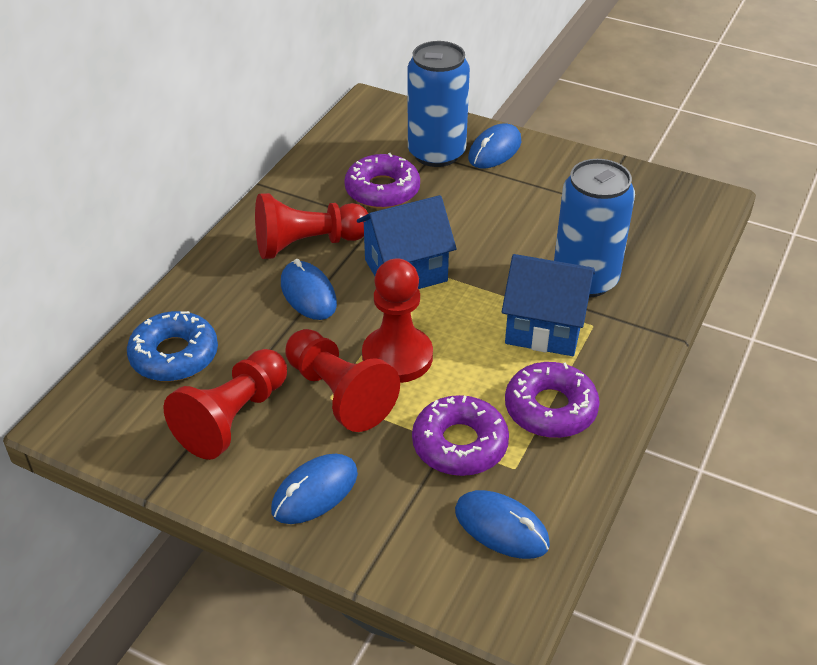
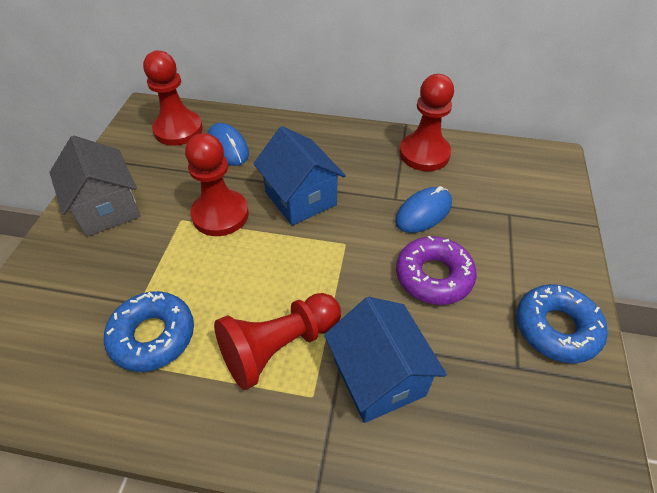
blue can: [408,41,470,167] [554,159,635,297] = 2 -> none = 0
blue donut: [127,311,218,381] = 1 -> [104,291,194,372] [516,284,608,363] = 2
blue mouse: [271,454,358,524] [281,259,337,320] [455,490,550,559] [468,123,522,168] = 4 -> [208,123,249,166] [395,186,452,233] = 2
grey house: none = 0 -> [49,135,141,237] = 1
purple donut: [344,153,420,209] [412,395,509,476] [505,362,600,438] = 3 -> [396,236,477,305] = 1

